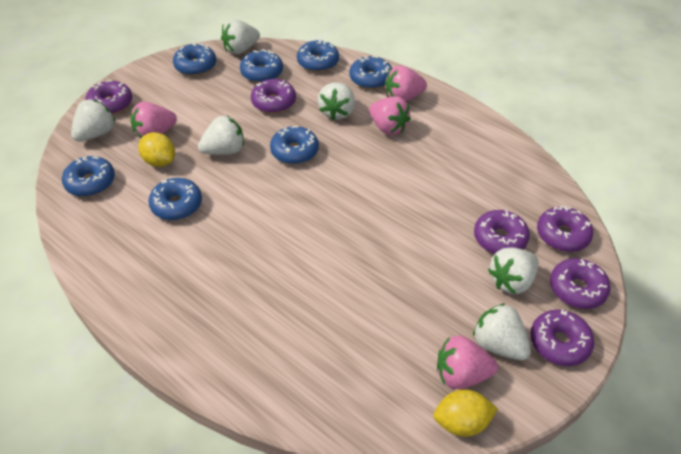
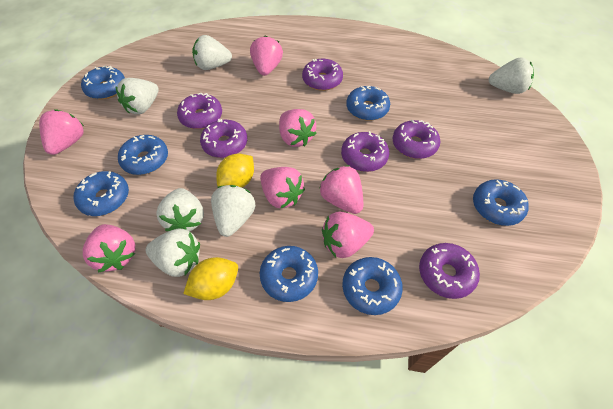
pink strawberry: [131,102,177,139] [369,97,411,135] [385,65,427,101] [437,336,498,389] = 4 -> [39,109,84,155] [83,224,135,273] [250,35,283,76] [260,167,305,209] [279,109,317,147] [319,165,363,214] [322,211,374,258] = 7

